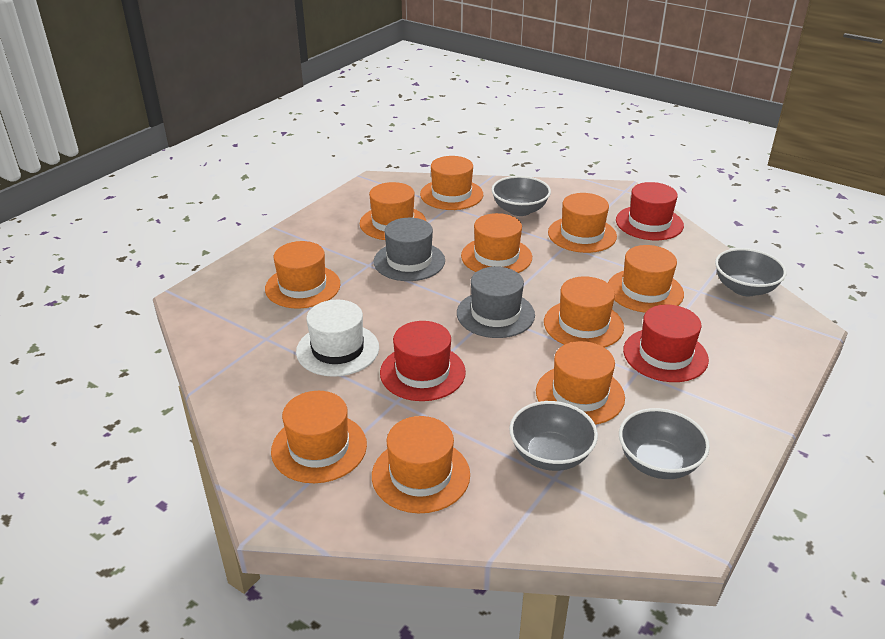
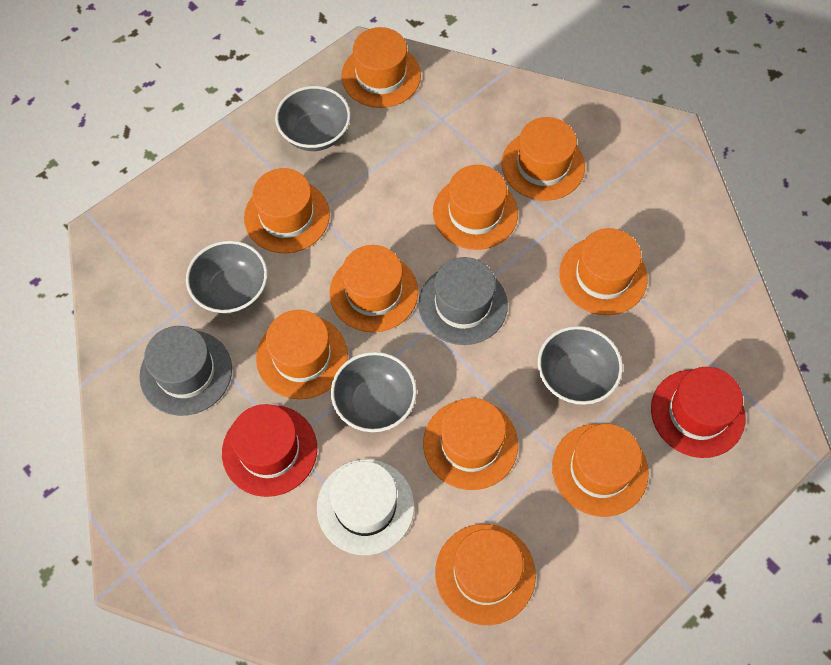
red hat: [380,321,466,401] [616,182,684,240] [623,305,709,382] = 3 -> [222,404,317,497] [651,367,745,458] = 2

